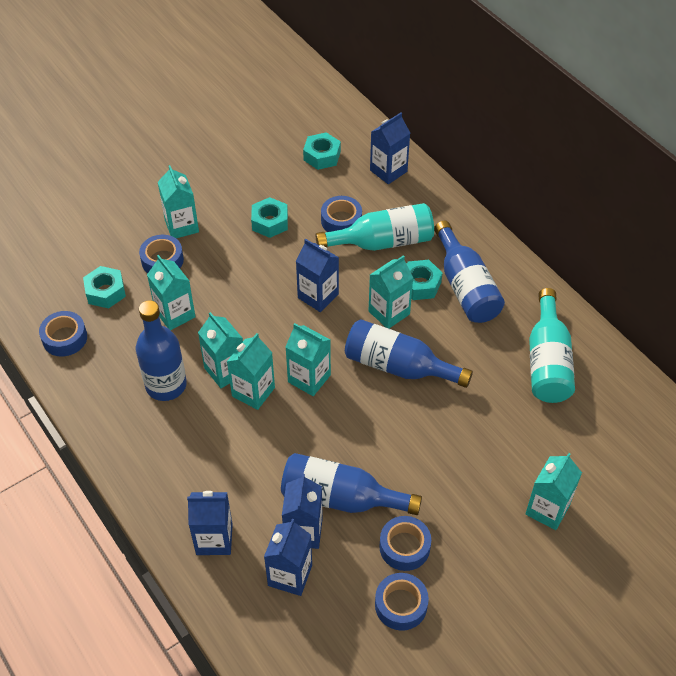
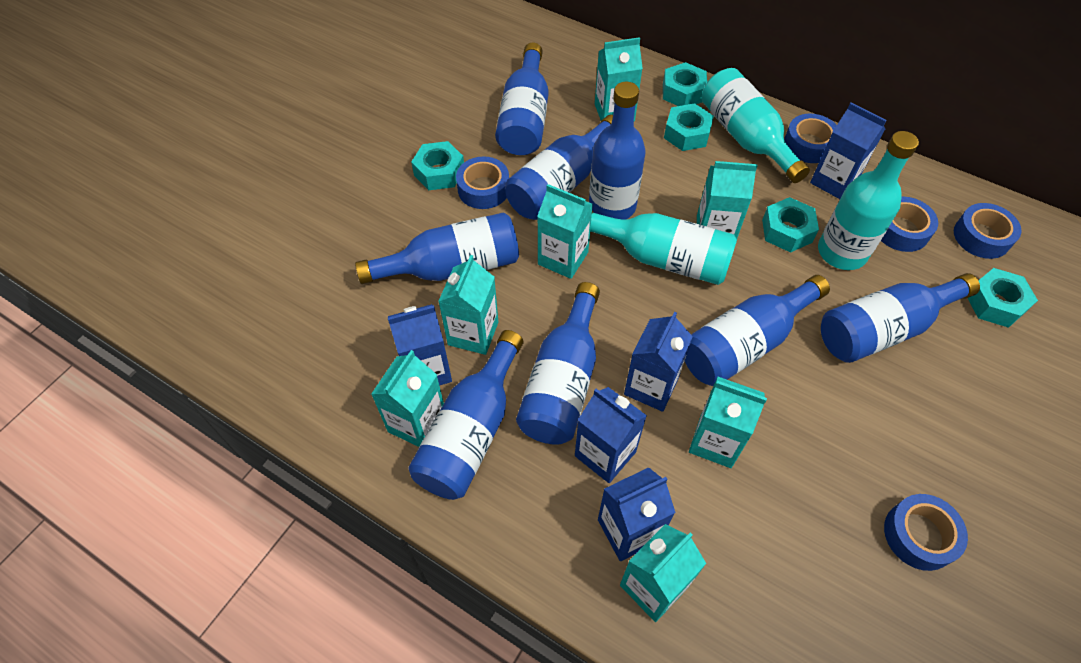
blue bottle: [136,300,187,401] [281,453,422,515] [345,319,473,388] [434,221,505,323] = 4 -> [355,212,519,284] [408,330,524,500] [495,42,549,155] [505,115,613,220] [516,282,600,445] [589,82,646,220] [685,275,830,386] [821,273,980,363] = 8
turquoise bottle: [315,203,434,251] [529,288,575,403] = 2 -> [590,211,737,285] [702,68,810,183] [818,131,919,270] = 3
turquoise nut: [83,266,126,309] [251,197,288,238] [303,132,341,170] [407,260,443,300] = 4 -> [411,141,464,190] [663,62,707,106] [664,103,714,151] [762,197,819,253] [968,268,1038,328] = 5

